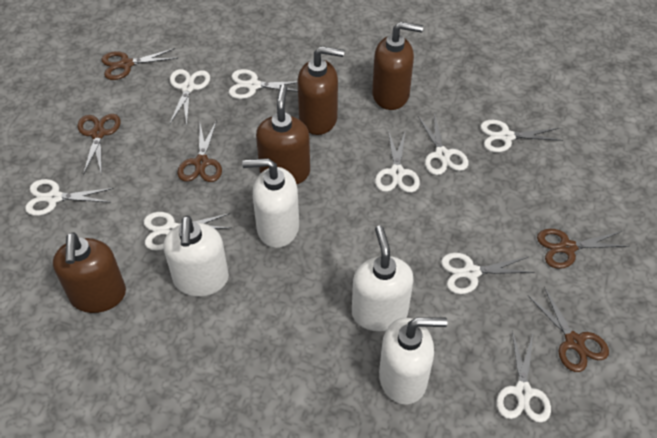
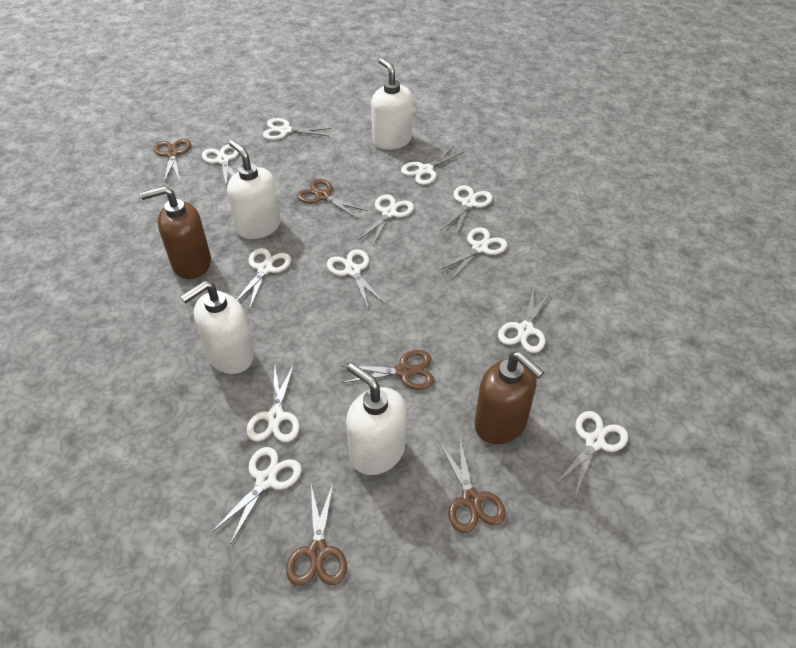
brown soap dispenser: [53,232,126,313] [256,84,310,184] [298,46,344,135] [372,22,423,110] = 4 -> [140,186,211,279] [475,352,544,444] = 2
white scissors: [25,179,114,216] [144,212,232,251] [170,69,210,125] [229,69,298,99] [375,130,420,193] [418,113,468,175] [441,253,535,294] [480,120,563,152] [496,331,551,423] = 9 -> [202,144,239,189] [211,447,302,543] [236,248,291,310] [246,364,300,442] [263,118,332,140] [327,249,385,310] [357,195,414,247] [401,147,465,185] [438,227,507,279] [441,185,492,236] [498,287,551,353] [554,411,628,496] = 12

